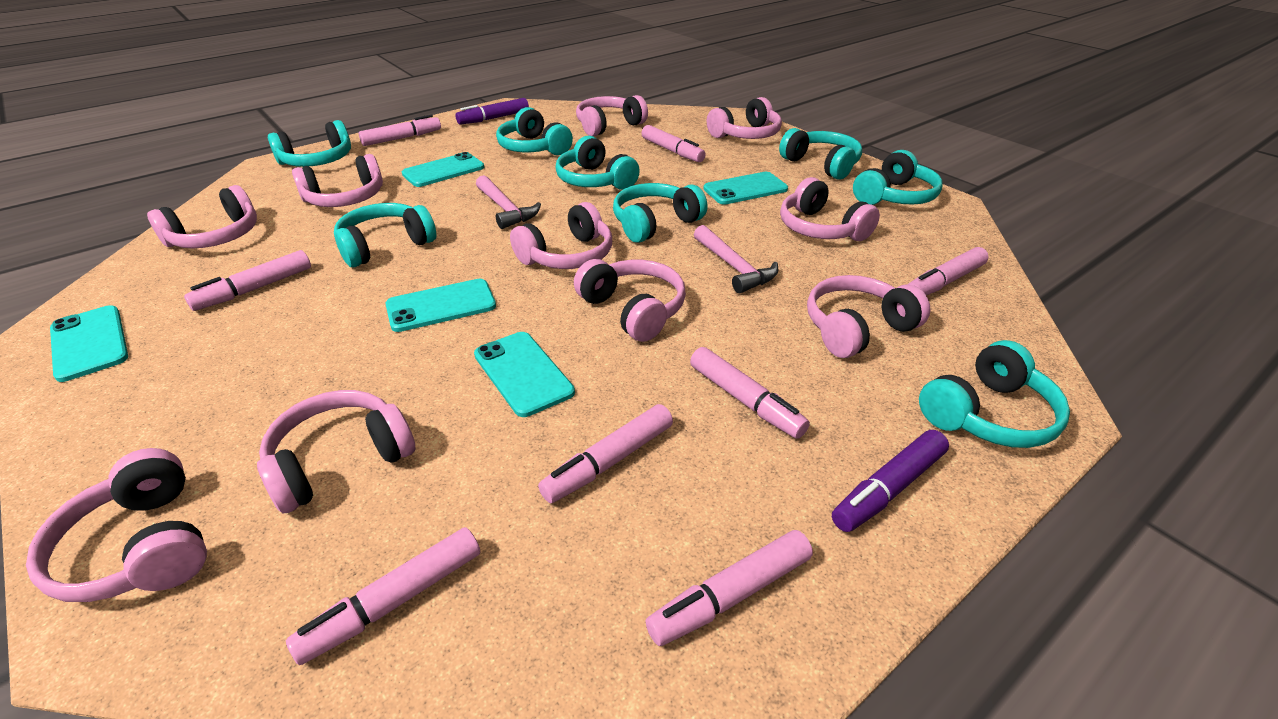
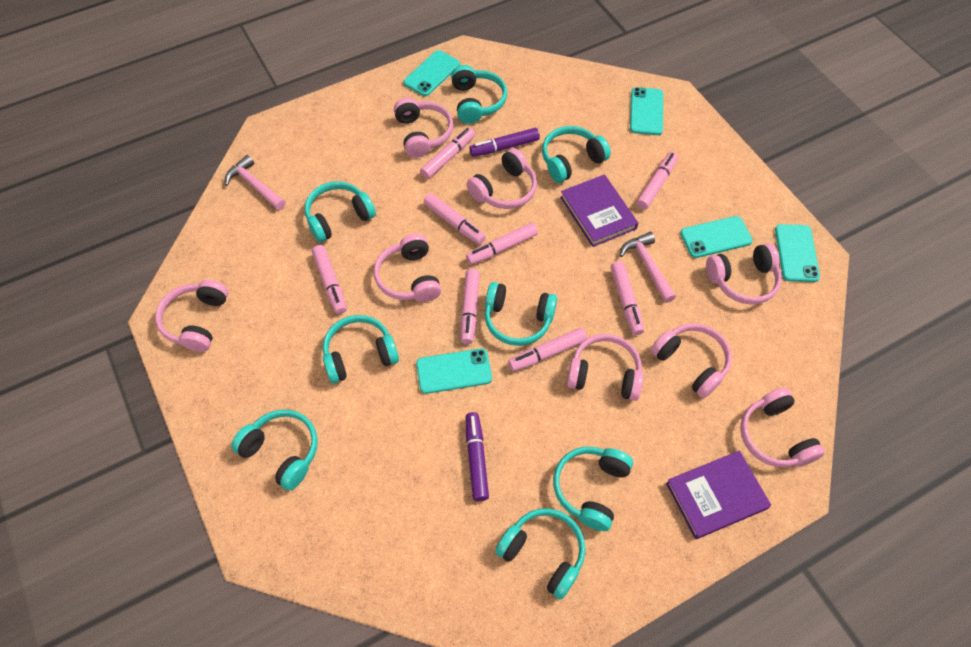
pink headphones: [26,448,207,602] [147,185,257,249] [257,390,416,514] [292,154,383,207] [510,202,612,269] [574,259,686,342] [576,95,648,136] [707,97,782,139] [780,177,880,241] [807,275,930,358] = 10 -> [155,280,228,352] [374,234,441,302] [394,98,453,158] [467,148,537,209] [567,334,643,401] [651,323,732,398] [706,243,782,304] [740,388,825,467] = 8
purple book: none = 0 -> [560,174,638,247] [666,451,771,539] = 2

